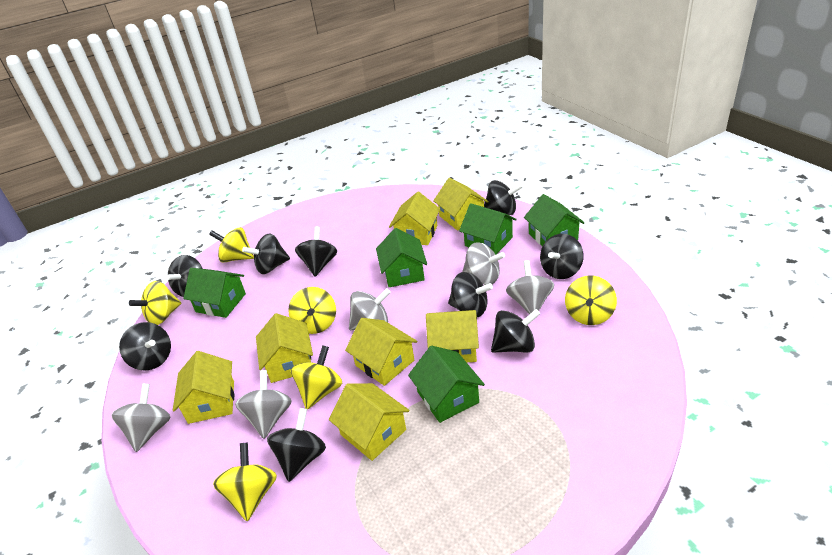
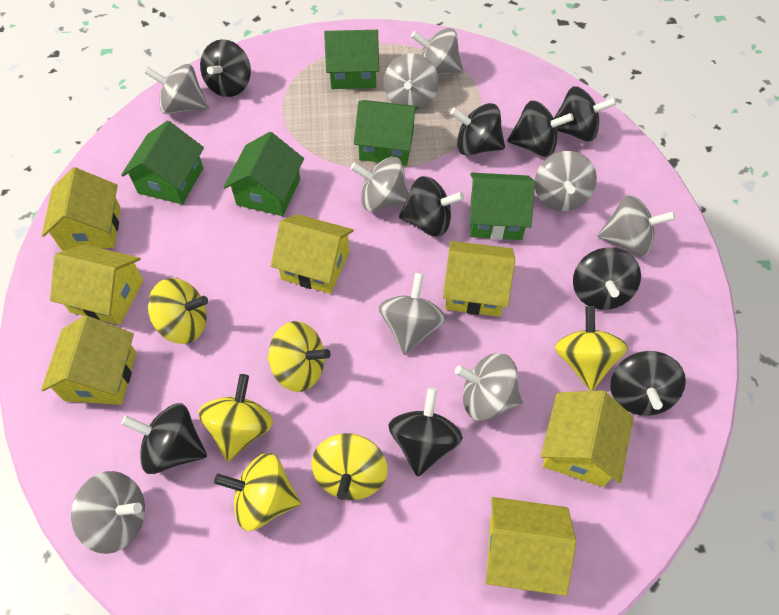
grey spinning top: [111,384,170,452] [235,370,292,439] [349,288,391,330] [462,242,505,285] [506,260,554,314] = 5 -> [71,471,145,554] [145,64,209,114] [350,157,410,212] [379,273,446,355] [384,53,439,111] [411,28,463,75] [455,353,523,421] [535,151,597,211] [597,195,676,256] = 9

